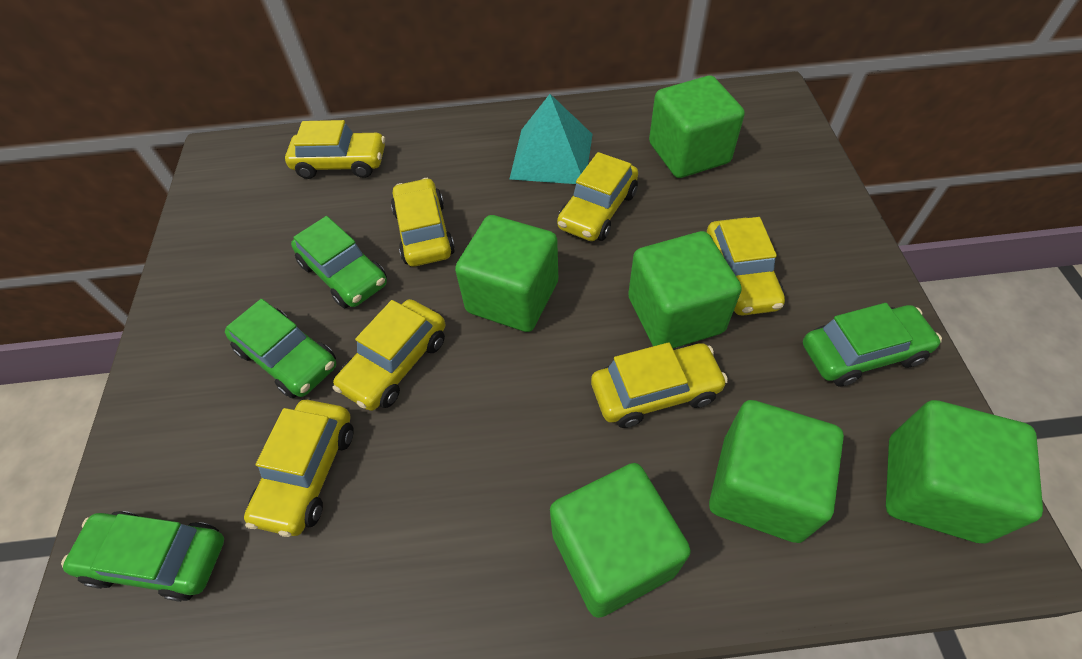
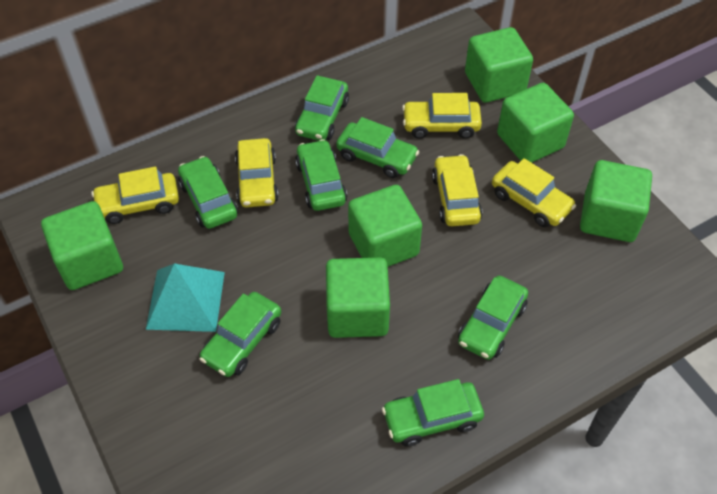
green car: [61,511,224,602] [225,299,336,399] [291,216,387,308] [803,303,942,387] = 4 -> [178,156,238,229] [199,292,281,377] [295,75,349,141] [295,139,347,211] [336,117,419,178] [382,379,484,446] [458,276,528,360] = 7
yellow car: [244,400,354,537] [285,120,385,179] [333,299,445,411] [391,178,455,267] [557,152,638,241] [591,342,728,428] [707,217,785,316] = 7 -> [91,166,179,224] [235,138,279,208] [402,93,482,139] [432,154,482,226] [492,158,576,227] = 5

